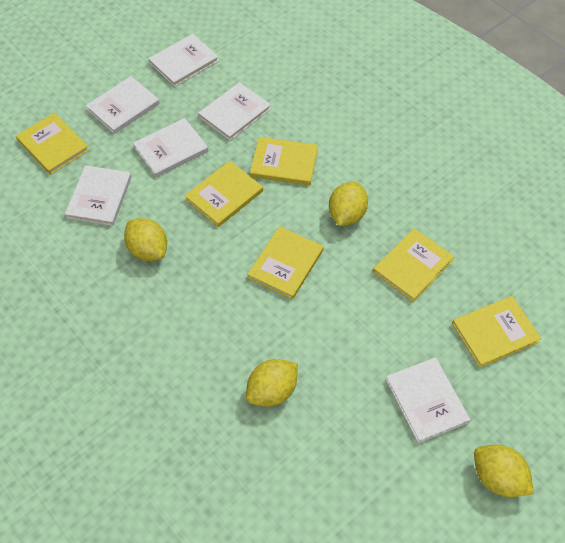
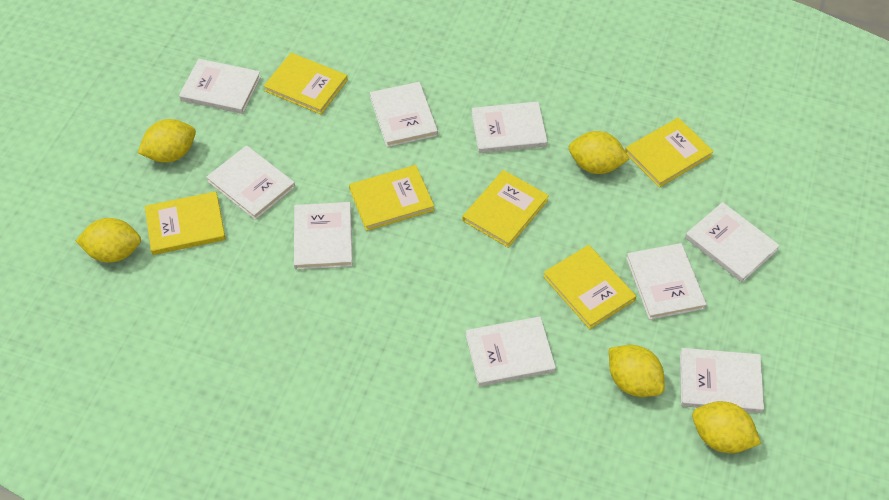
white book: [65,165,132,226] [86,76,160,134] [133,118,208,177] [149,34,219,87] [198,82,271,141] [385,357,470,443] = 6 -> [179,59,261,114] [206,145,295,220] [294,202,352,270] [370,82,438,147] [466,316,556,386] [472,101,548,153] [626,243,707,320] [680,348,764,413] [685,202,780,282] = 9
yellow lemon: [124,218,167,261] [246,359,298,407] [329,182,368,226] [474,445,534,497] = 4 -> [76,218,141,263] [138,119,196,163] [569,131,629,174] [609,345,665,397] [692,401,761,453] = 5

